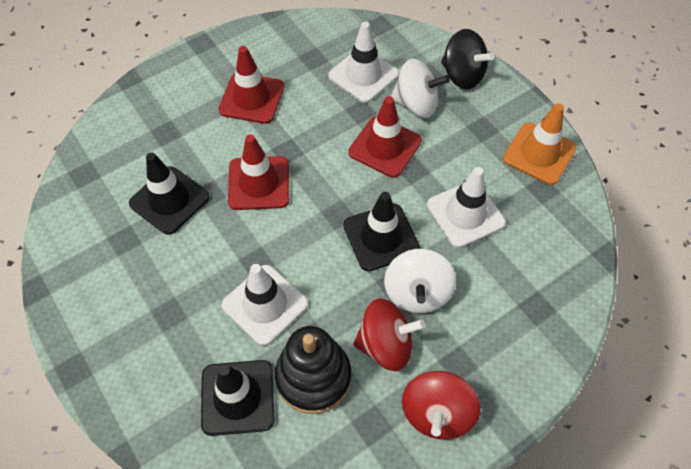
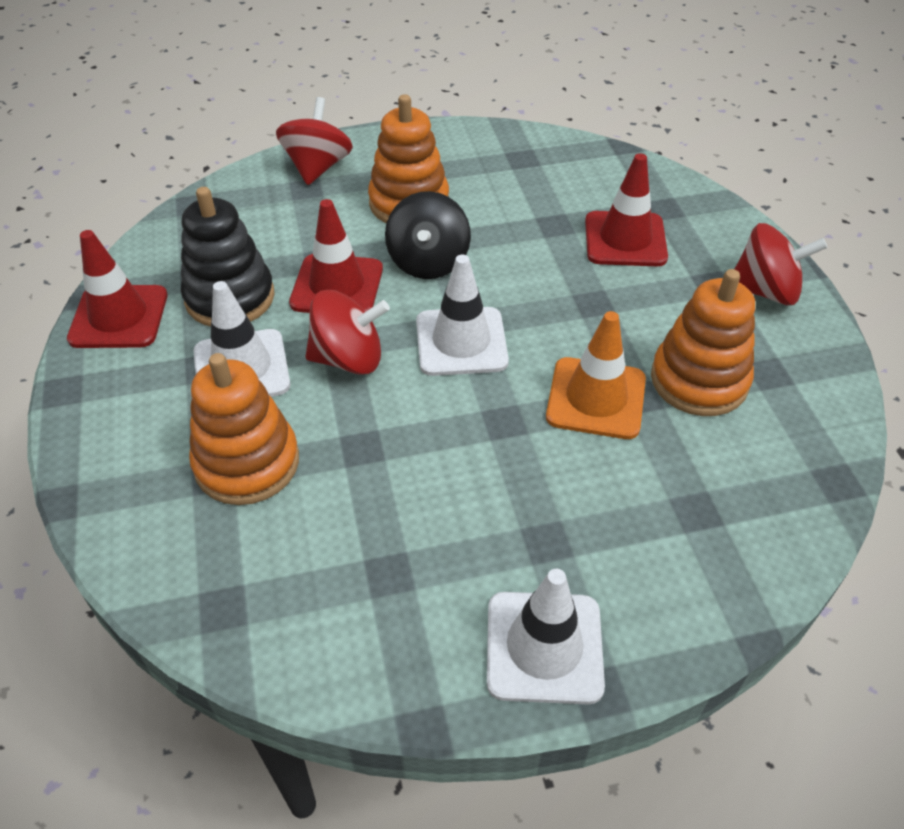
black traffic cone: [129,152,209,235] [201,360,274,436] [344,192,420,271] = 3 -> none = 0
orange stacking toy: none = 0 -> [189,353,299,505] [368,94,449,223] [651,269,755,416] = 3
red spinning top: [353,298,425,371] [402,371,481,440] = 2 -> [276,97,353,185] [305,290,390,375] [735,223,827,305] = 3
white spinning top: [384,249,456,313] [391,59,450,118] = 2 -> none = 0

